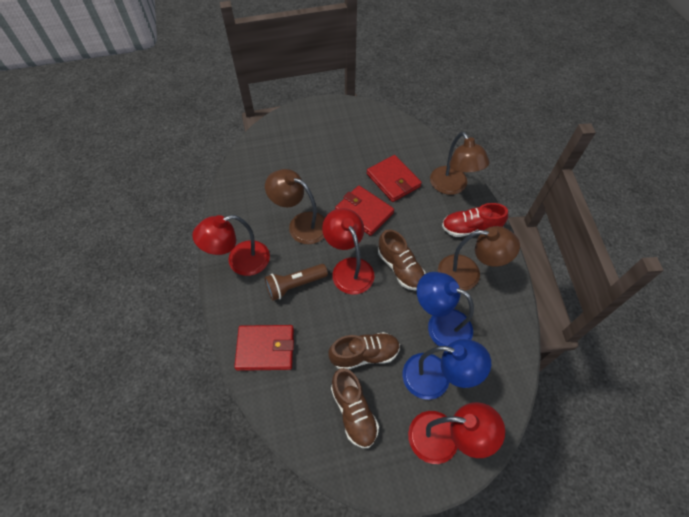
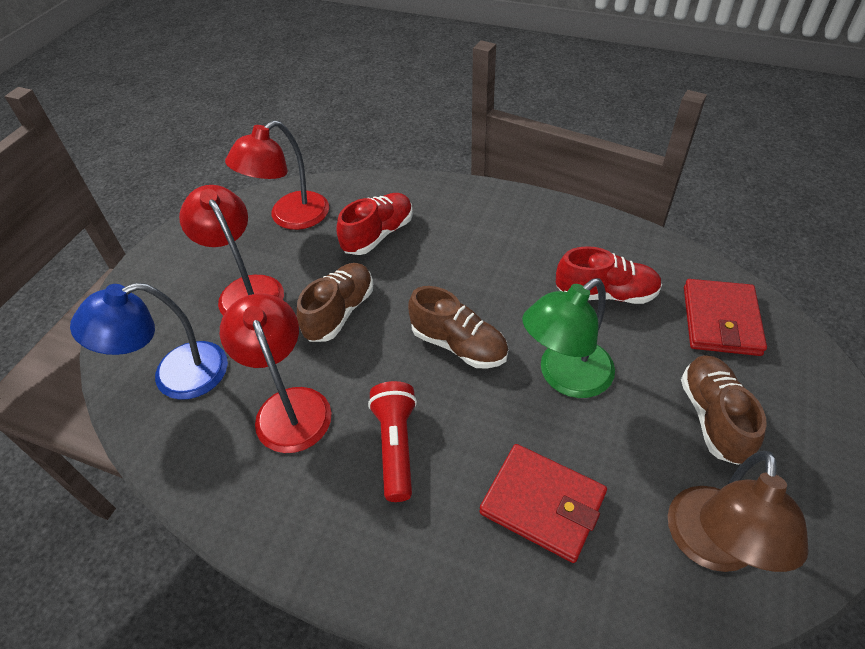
blue lamp: [402,339,491,400] [417,272,474,346] = 2 -> [70,283,228,400] = 1
brown flashlight: [265,264,328,301] = 1 -> none = 0
brown lamp: [265,169,325,244] [430,132,490,195] [438,226,520,291] = 3 -> [668,451,809,572] = 1
green lamp: none = 0 -> [522,278,615,398] = 1
red flashlight: none = 0 -> [368,381,417,502] = 1
red shoe: [442,203,508,237] = 1 -> [336,193,413,255] [556,246,662,304] = 2
red wallet: [234,325,294,371] [335,186,394,236] [367,155,422,202] = 3 -> [479,444,607,563] [684,279,767,356] = 2

